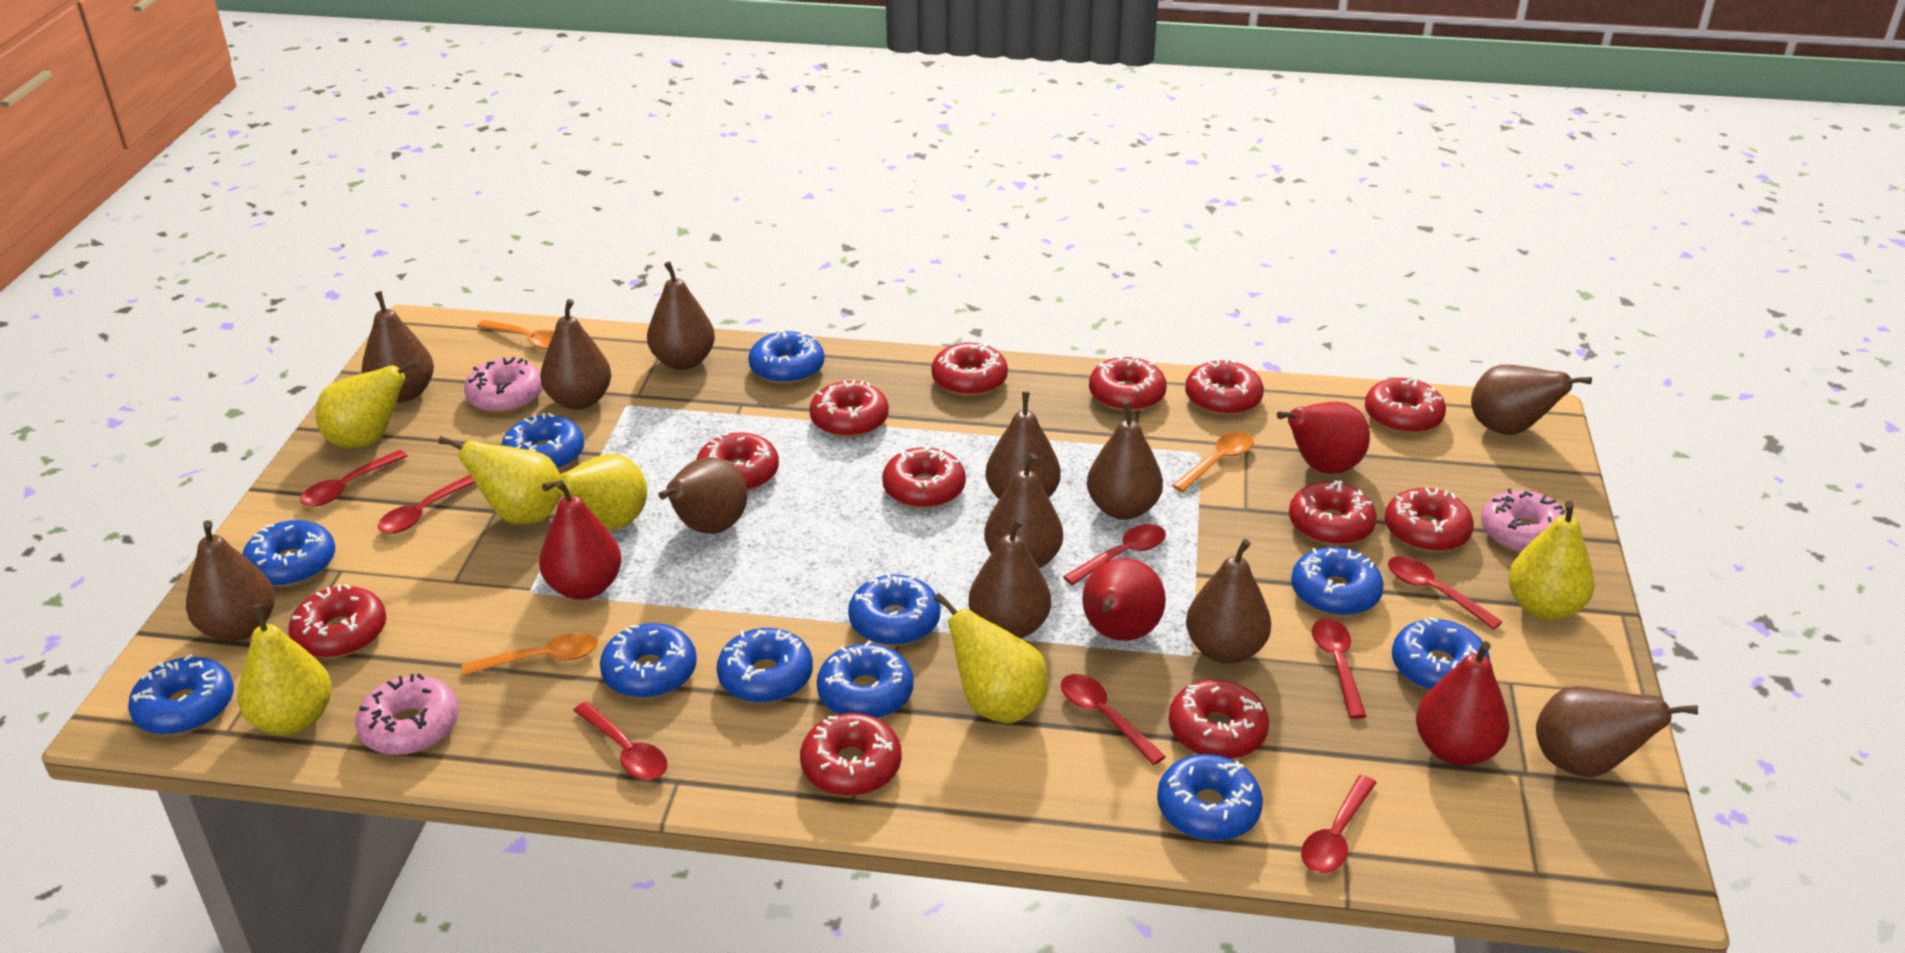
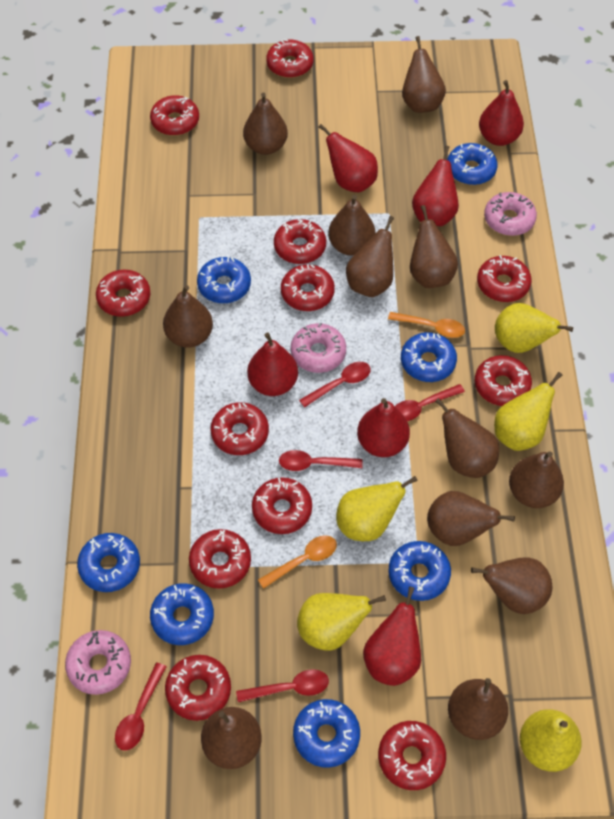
blue donut: [128,654,234,735] [242,520,335,587] [501,413,584,470] [600,623,697,698] [717,628,813,703] [748,329,824,384] [817,640,914,718] [848,572,940,646] [1157,754,1263,841] [1291,547,1384,616] [1392,617,1490,691] = 11 -> [77,533,140,592] [150,583,214,645] [197,257,251,303] [293,699,360,768] [388,541,451,601] [401,332,457,382] [447,143,497,185] = 7
orange spoon: [462,632,598,676] [477,320,554,350] [1172,431,1254,492] = 3 -> [258,535,337,589] [388,312,465,338] = 2
red pear: [539,480,621,600] [1082,558,1166,641] [1277,402,1370,474] [1416,641,1510,766] = 4 -> [247,333,298,396] [318,124,378,192] [357,398,410,457] [363,587,421,686] [412,146,459,226] [479,80,524,146] = 6
red spoon: [300,450,407,506] [378,475,475,533] [573,701,667,780] [1061,674,1166,765] [1063,524,1166,585] [1301,775,1376,873] [1312,618,1366,719] [1388,556,1502,630] = 8 -> [115,663,167,751] [236,669,329,702] [279,450,363,471] [299,362,371,408] [395,384,465,421] = 5
yellow pear: [238,604,332,735] [316,359,420,448] [438,436,562,524] [542,454,647,530] [934,593,1048,724] [1508,501,1594,620] = 6 -> [297,593,386,651] [336,476,418,541] [494,372,562,451] [495,303,573,353] [520,709,582,772] = 5

